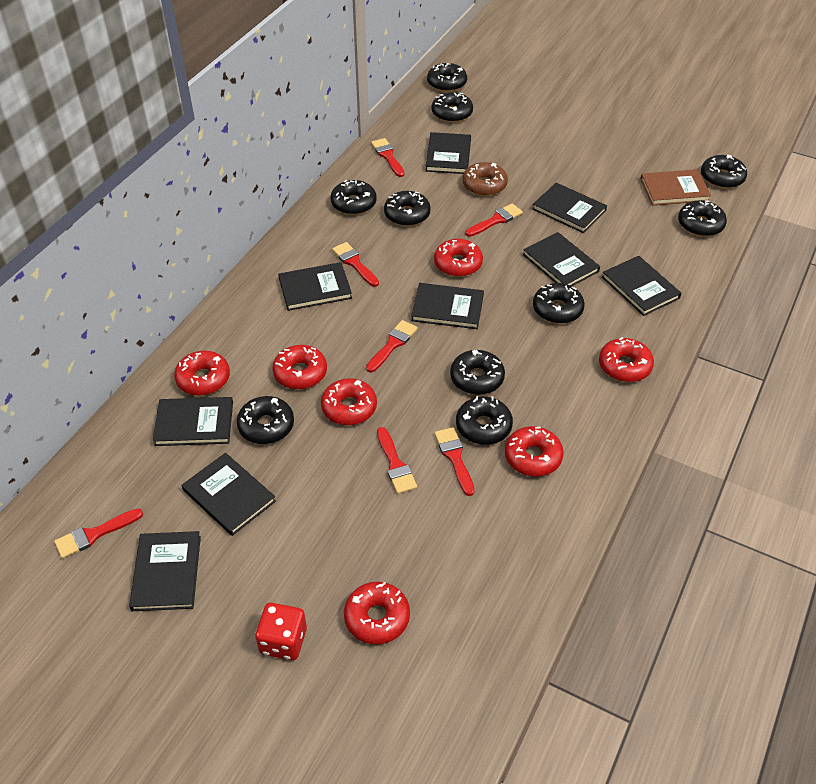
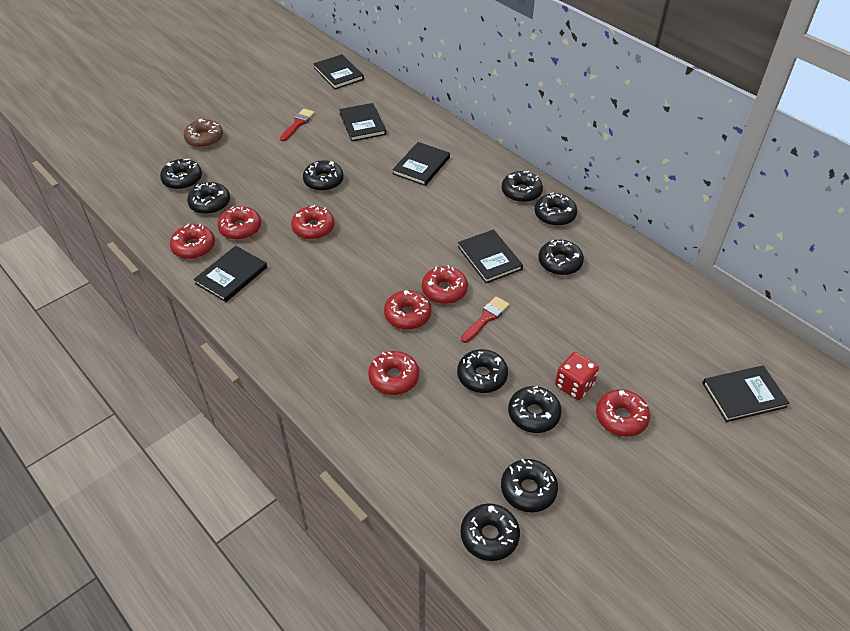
black book: [129,531,201,611] [153,397,233,446] [182,453,276,536] [278,262,352,311] [411,283,484,329] [425,132,471,174] [523,232,600,286] [532,183,607,233] [602,256,682,316] = 9 -> [194,246,267,302] [313,54,364,89] [339,103,386,141] [392,142,450,186] [458,229,523,283] [702,365,789,422] = 6
brown book: [641,169,711,206] = 1 -> none = 0
red brush: [54,508,143,559] [332,242,379,287] [366,320,418,373] [371,138,405,177] [377,427,417,494] [434,427,474,496] [465,203,523,237] = 7 -> [280,109,315,141] [461,296,510,343] = 2

